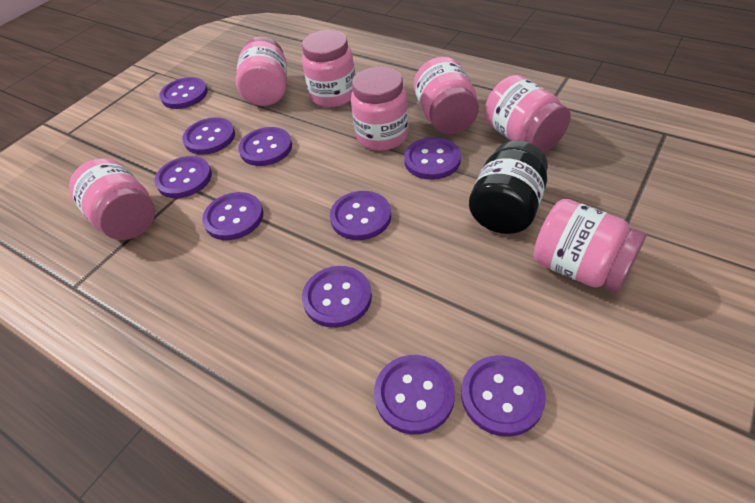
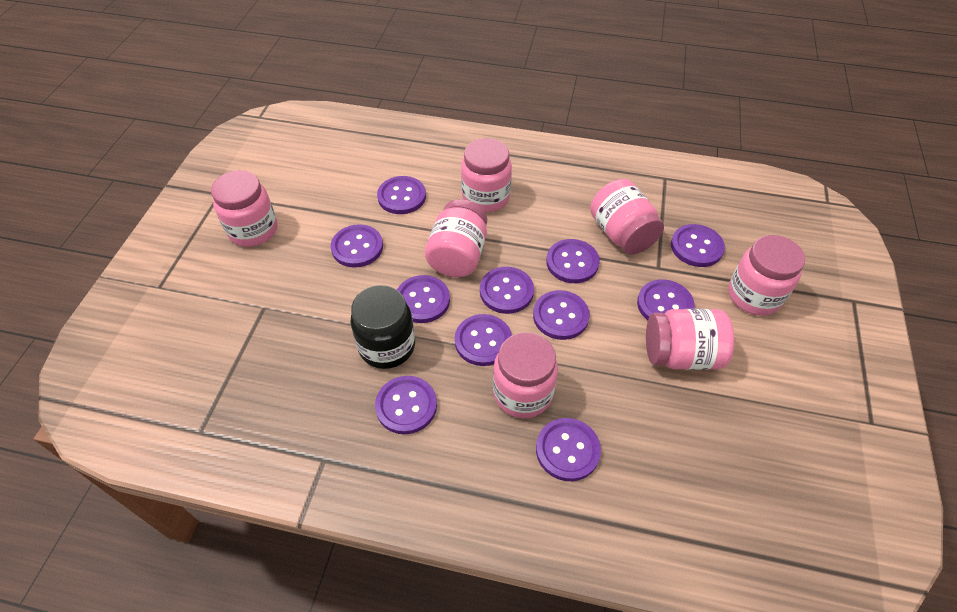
purple button: [155,156,212,198] [160,77,208,109] [182,117,235,155] [202,192,263,240] [238,127,292,166] [302,266,372,328] [330,191,391,240] [374,355,455,435] [404,137,461,180] [461,355,546,437] = 10 -> [331,224,383,268] [375,376,437,434] [377,176,426,214] [397,275,450,323] [455,314,512,366] [480,267,534,314] [533,290,590,340] [536,418,601,481] [546,239,600,283] [637,279,695,320] [671,224,725,267] = 11

